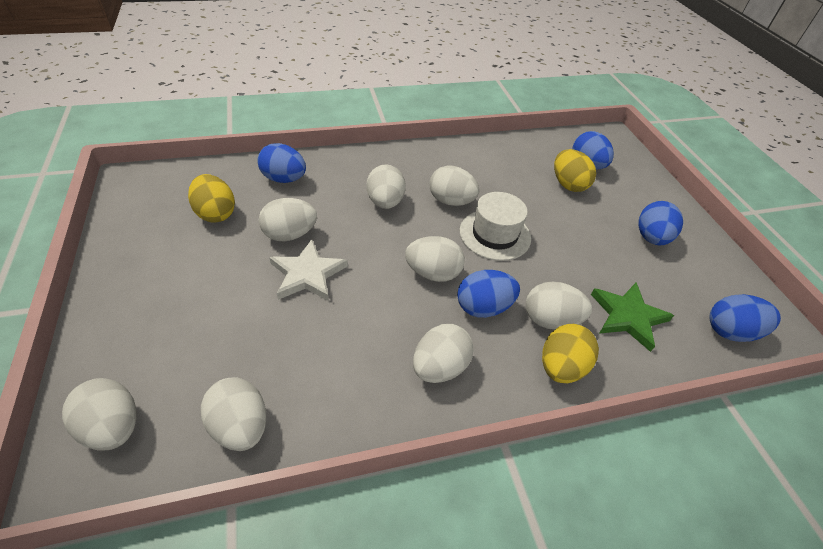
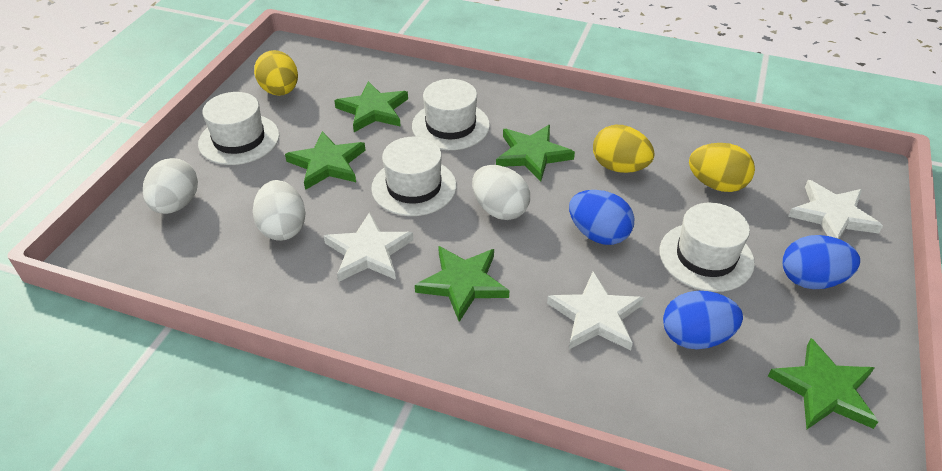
blue egg: [257,143,306,183] [457,270,520,318] [573,131,614,169] [638,201,683,245] [709,294,781,342] = 5 -> [569,190,634,245] [663,291,743,349] [782,235,860,289] = 3
green star: [591,283,674,352] = 1 -> [285,131,366,190] [334,81,408,132] [415,246,509,322] [496,125,575,182] [768,338,879,429] = 5
white egg: [62,378,137,451] [201,378,266,451] [259,198,317,241] [367,165,406,209] [405,236,465,282] [413,324,474,383] [430,166,479,206] [526,282,592,330] = 8 -> [143,158,198,214] [253,180,306,241] [472,165,530,220] = 3
white hat: [460,192,531,261] = 1 -> [198,92,279,165] [371,137,456,216] [412,79,490,150] [660,203,755,292] = 4
white star: [269,239,348,301] = 1 -> [324,212,413,282] [547,271,644,350] [788,180,883,239] = 3

